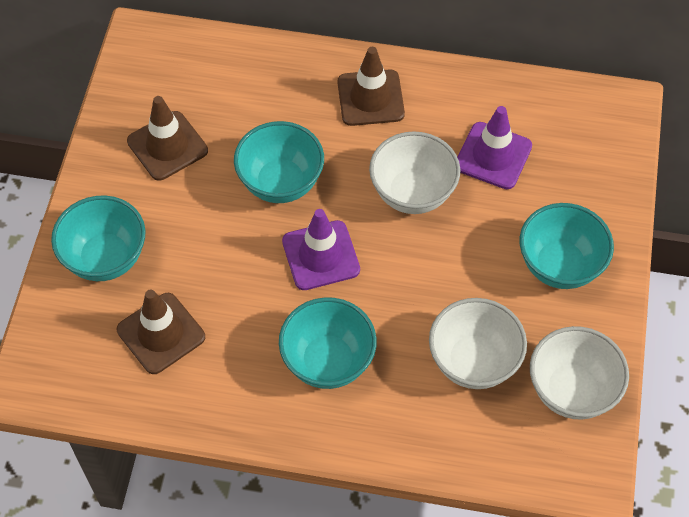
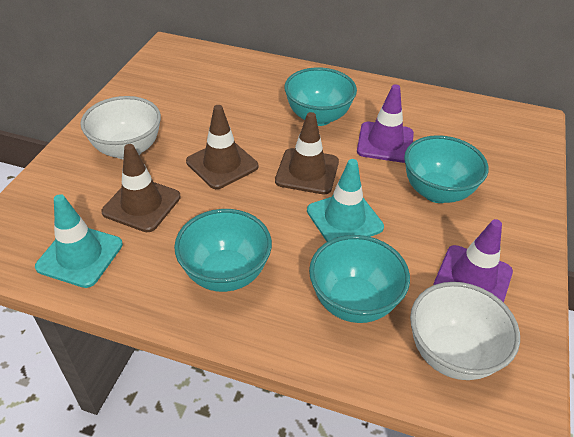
turquoise traffic cone: none = 0 -> [35,194,123,288] [307,159,384,242] = 2
white bowl: [369,131,460,214] [429,298,527,389] [530,326,629,420] = 3 -> [80,96,161,159] [410,282,520,380] = 2

